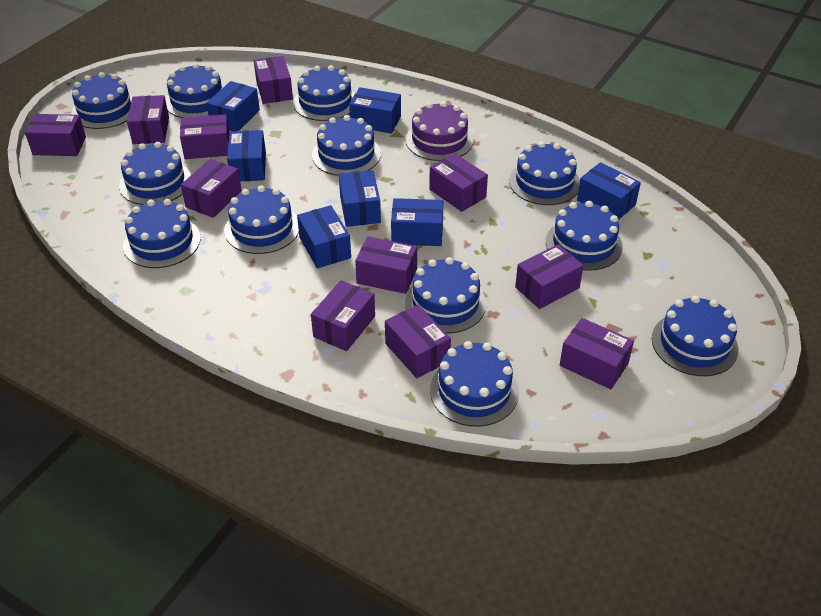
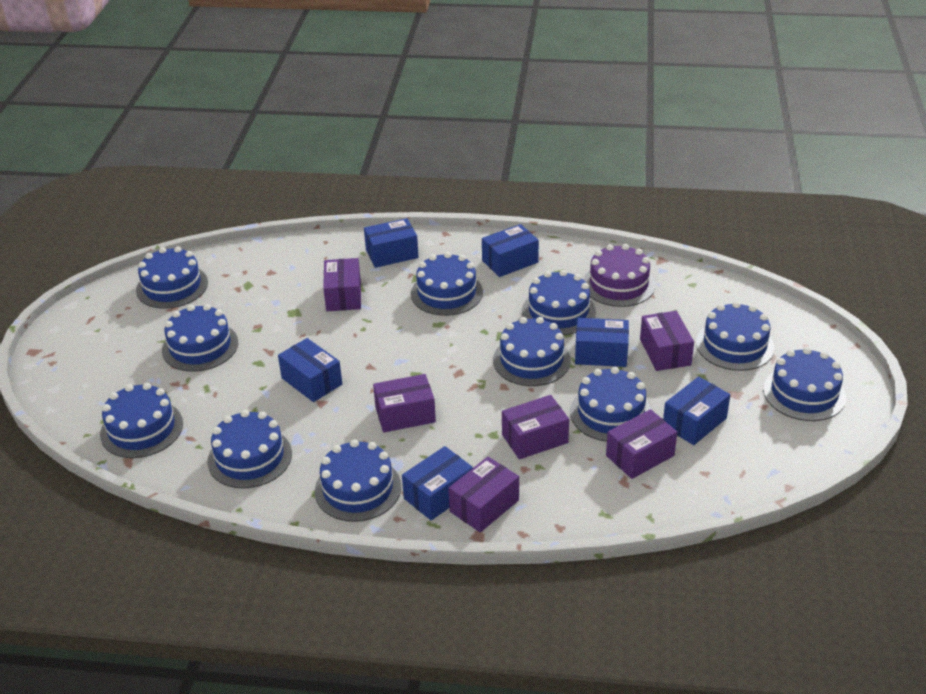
blue box: [206,81,260,131] [227,130,266,181] [297,205,351,268] [339,170,381,227] [349,87,401,134] [391,198,443,246] [577,162,641,220] = 7 -> [278,338,342,402] [364,218,419,268] [402,446,473,520] [482,224,539,277] [575,318,629,367] [663,377,730,445] = 6
blue cake: [71,72,133,129] [119,142,191,205] [123,199,201,268] [165,63,223,118] [224,185,299,254] [293,65,355,121] [312,115,381,176] [405,257,486,333] [430,341,519,427] [509,142,580,205] [546,201,623,271] [652,296,738,376] = 12 -> [100,383,183,458] [136,246,208,309] [162,304,238,372] [207,410,292,489] [315,440,401,522] [411,252,483,316] [493,317,571,386] [522,270,596,335] [570,367,651,442] [696,301,774,371] [763,347,846,421] = 11
purple box: [25,114,86,156] [127,95,169,144] [180,114,229,159] [181,159,242,218] [254,56,293,104] [311,280,375,351] [355,236,417,294] [385,305,451,378] [429,153,488,212] [515,244,584,309] [560,318,634,389] = 11 -> [323,258,361,311] [373,374,436,433] [448,457,519,533] [502,395,569,459] [606,409,677,479] [640,311,694,371] = 6

